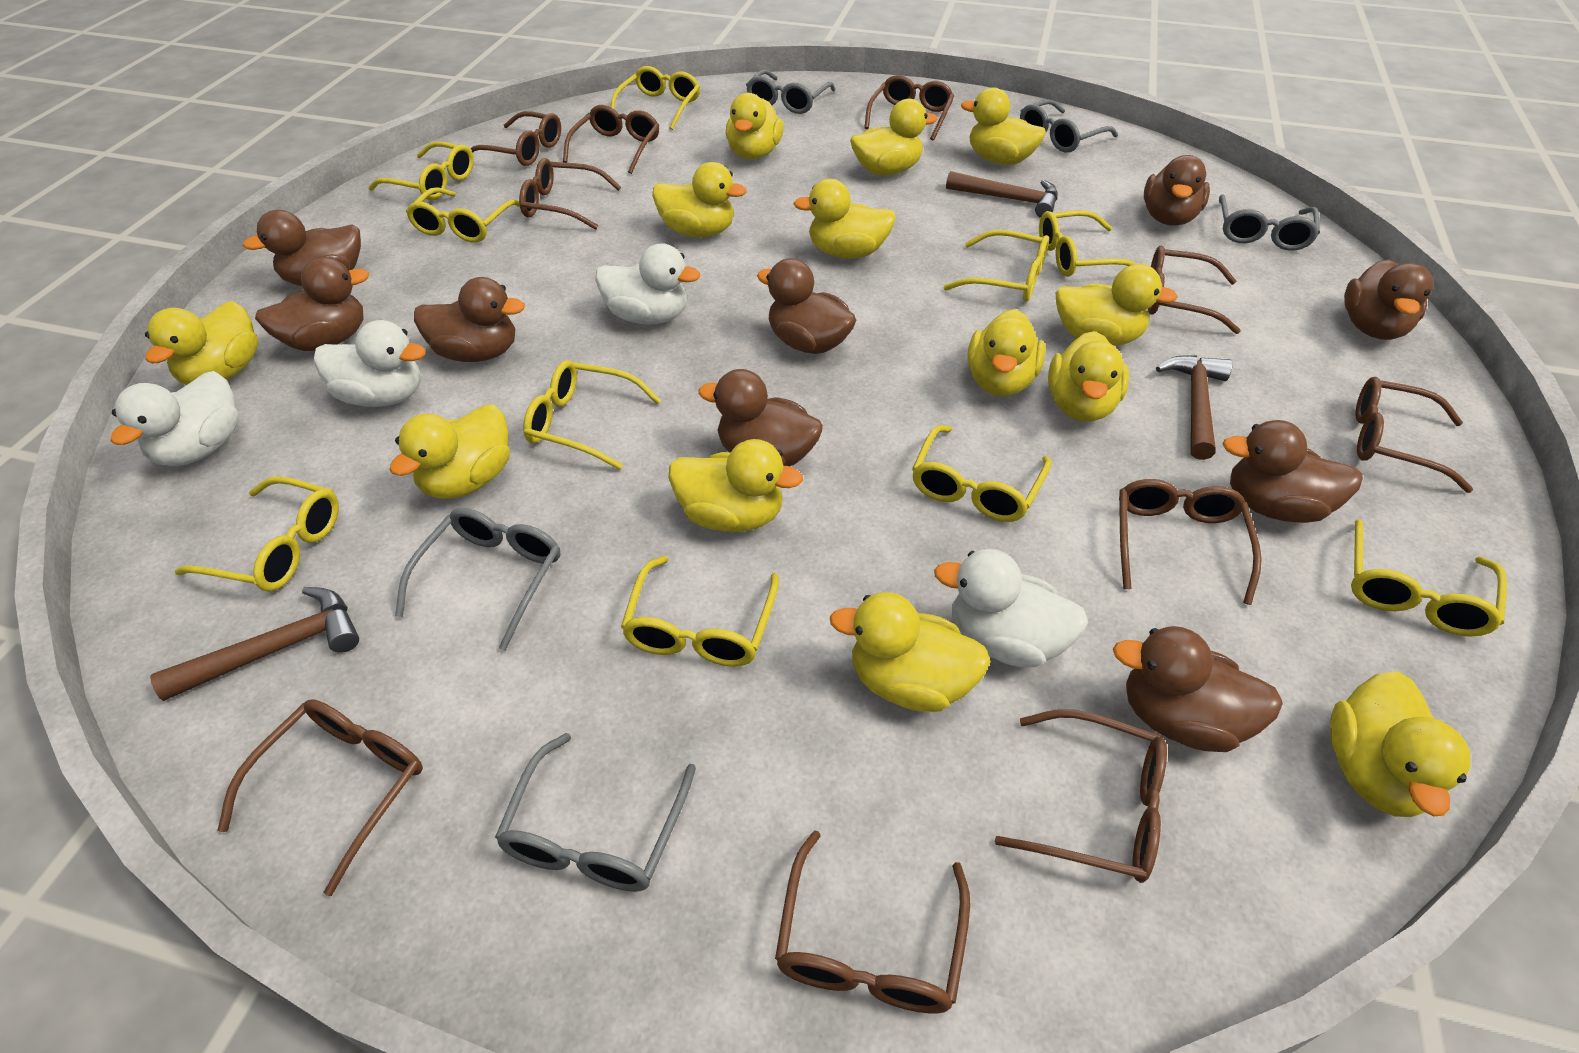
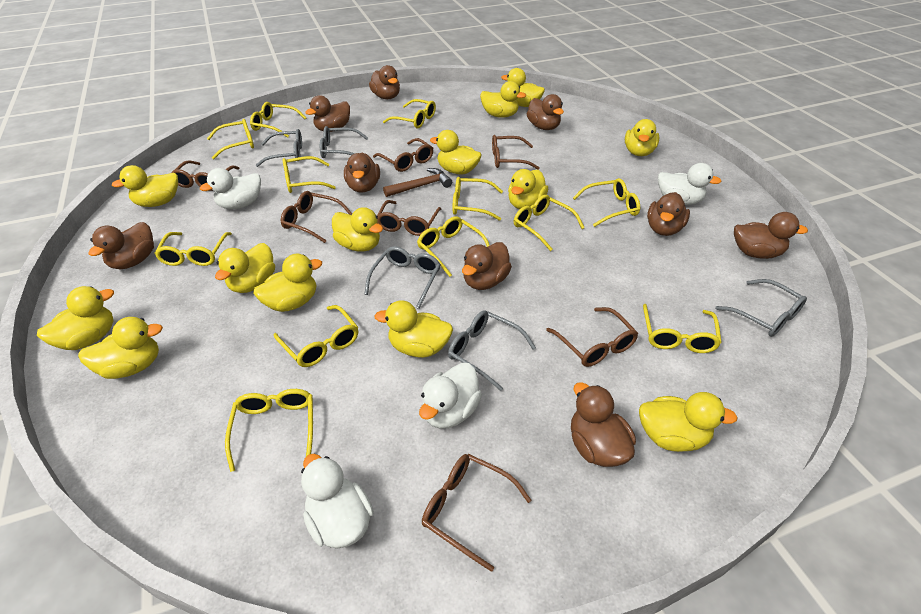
brown glasses: [217,699,423,896] [470,111,561,166] [519,158,621,230] [563,105,660,174] [775,830,970,1013] [864,75,954,140] [995,709,1167,883] [1119,479,1262,605] [1148,246,1241,334] [1355,377,1473,493] = 10 -> [171,160,240,191] [281,191,352,243] [373,138,433,172] [377,200,442,236] [422,454,532,572] [492,135,539,170] [546,307,638,367] = 7
brown hammer: [150,587,359,701] [946,171,1058,218] [1156,355,1233,460] = 3 -> [383,168,452,197] = 1
yellow glasses: [175,476,339,592] [368,141,474,200] [406,187,520,243] [523,360,661,470] [610,66,700,130] [621,556,779,667] [912,425,1052,522] [943,230,1049,301] [1039,210,1137,277] [1351,519,1507,637] = 10 -> [154,232,232,266] [207,119,254,159] [225,389,313,472] [250,102,306,138] [274,305,358,367] [282,156,336,193] [383,99,436,128] [417,216,490,277] [452,177,503,221] [514,195,585,251] [573,178,640,227] [643,304,722,353] = 12

